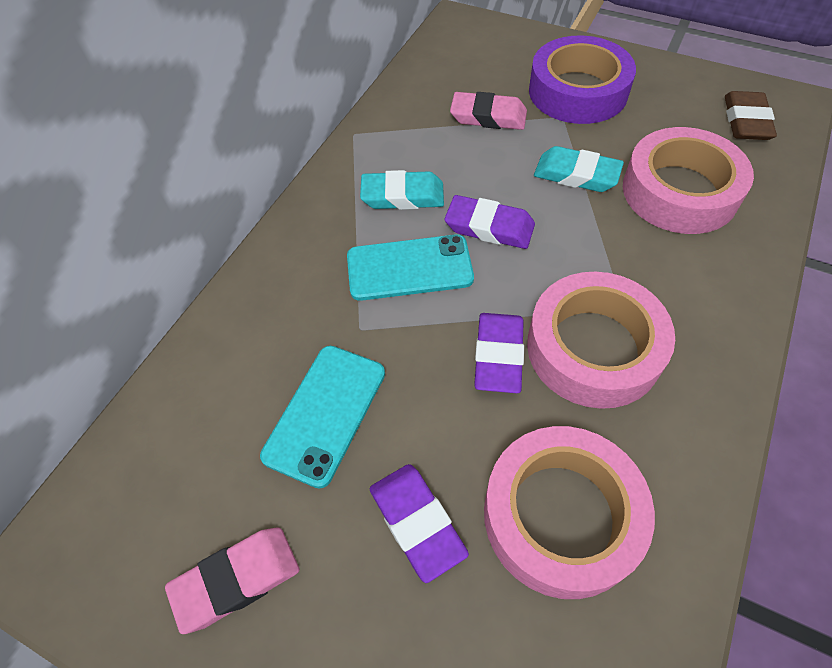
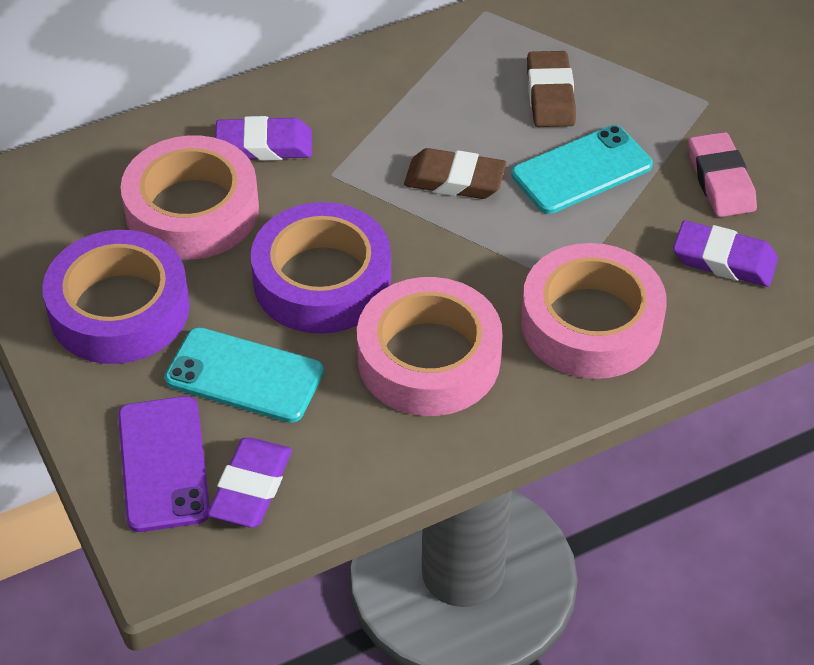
brown eraser: [725,91,777,140] = 1 -> [404,148,506,199] [527,51,576,127] = 2
pink eraser: [165,527,300,634] [450,92,527,130] = 2 -> [688,132,757,217] = 1
purple phone: none = 0 -> [118,396,210,532] = 1
purple tape: [529,35,636,124] = 1 -> [42,230,190,364] [251,202,391,334] = 2
turquoise eraser: [360,170,444,210] [534,146,624,192] = 2 -> none = 0

